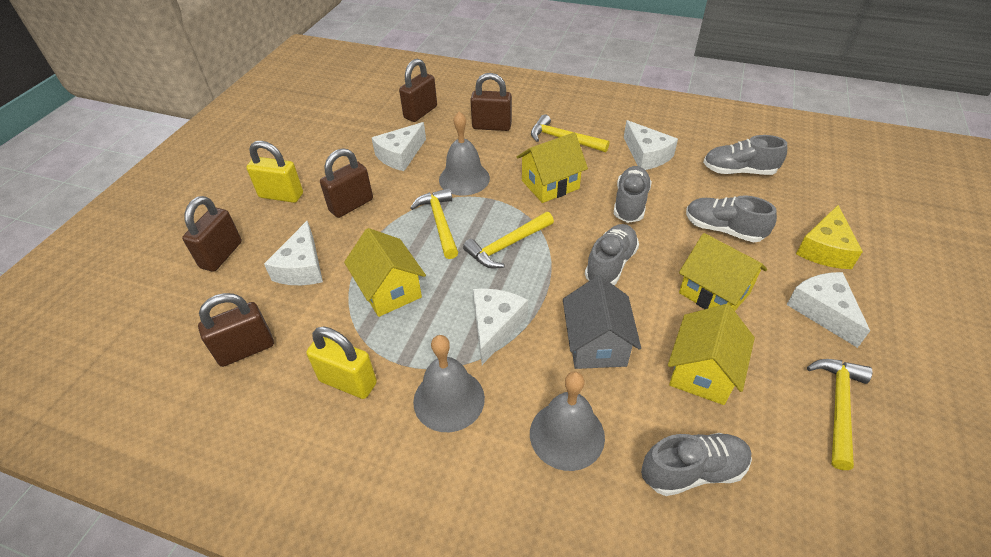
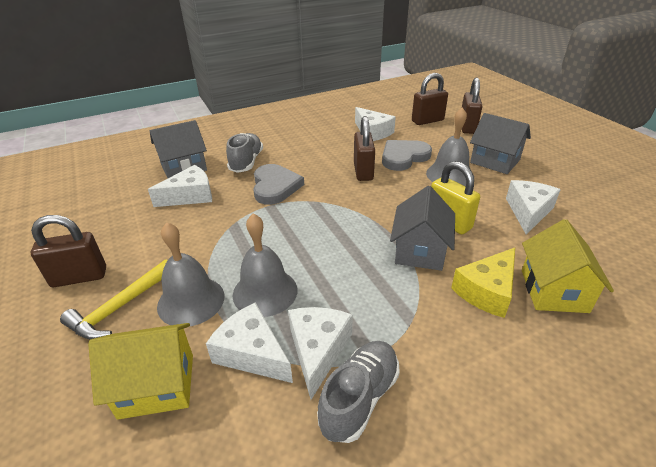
brown padlock: [182,196,242,272] [198,293,274,367] [320,148,373,218] [399,59,437,122] [470,73,512,131] = 5 -> [31,215,106,287] [354,116,375,181] [412,73,448,125] [462,77,482,134] = 4
grey heart: none = 0 -> [253,164,304,205] [382,140,432,171] = 2
grey house: [563,276,641,369] = 1 -> [150,120,207,178] [390,186,455,271] [470,113,531,174] = 3
grey shoe: [585,224,639,285] [614,166,652,223] [641,433,752,496] [686,195,777,243] [703,135,787,175] = 5 -> [226,133,263,173] [317,341,400,443] = 2
yellow hammer: [410,188,458,259] [463,212,554,268] [531,114,610,152] [807,359,872,470] = 4 -> [60,259,168,339] = 1
yellow house: [344,228,426,317] [517,132,588,203] [668,304,755,405] [679,233,767,311] = 4 -> [88,323,193,420] [522,219,614,313] = 2
yellow padlock: [246,141,303,203] [306,327,377,399] = 2 -> [431,161,480,235] = 1

